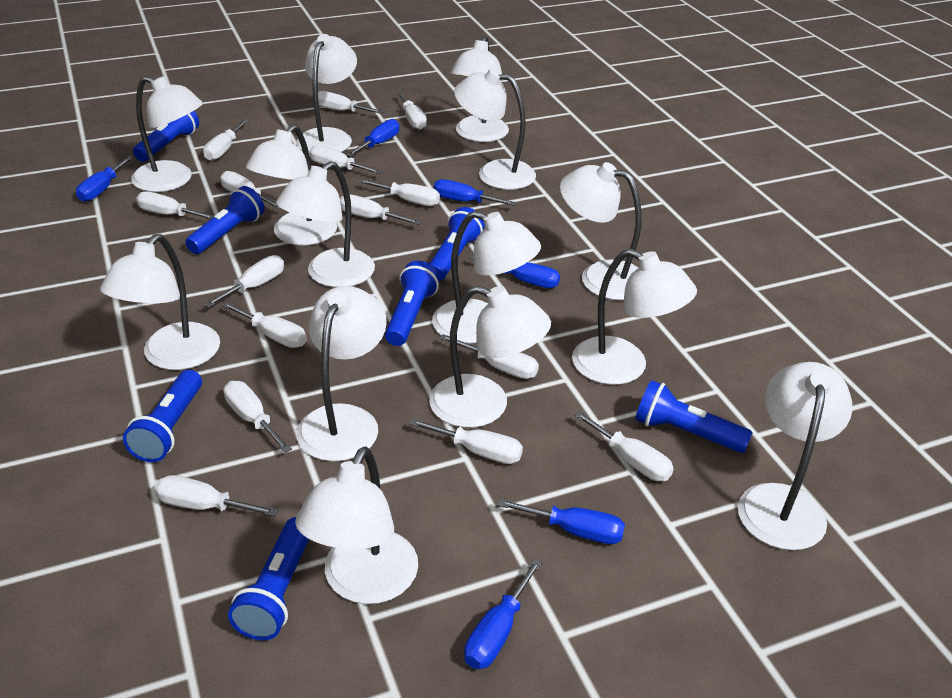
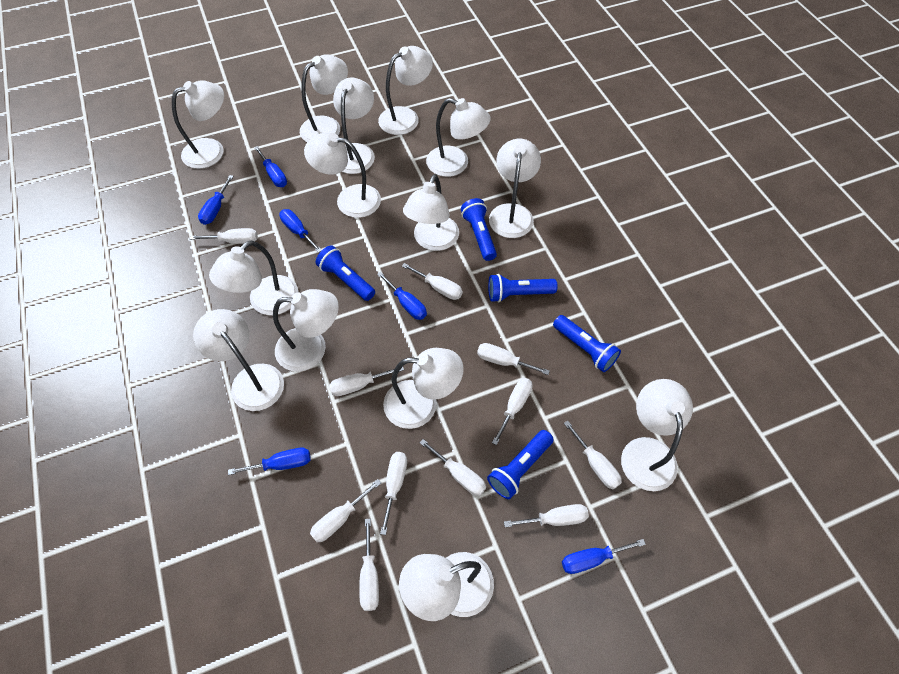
blue flashlight: [123,370,202,462] [133,111,199,162] [185,186,265,254] [228,517,309,640] [385,261,440,346] [429,207,485,281] [635,380,753,453] = 7 -> [316,245,375,301] [461,198,497,261] [487,430,554,499] [488,274,558,302] [553,315,621,372] = 5
white screwdriver: [136,191,214,219] [154,475,278,517] [203,119,248,161] [204,255,284,308] [220,171,280,209] [222,302,307,348] [223,381,292,453] [309,145,383,174] [318,91,384,114] [340,195,422,225] [359,179,440,206] [397,92,427,130] [409,418,523,464] [439,334,539,379] [574,411,674,481] = 15 -> [190,228,258,244] [310,479,381,542] [329,367,404,396] [359,519,379,611] [380,452,407,535] [402,263,463,300] [419,439,486,496] [477,343,550,375] [492,378,533,445] [504,504,589,527] [564,421,622,489] = 11

